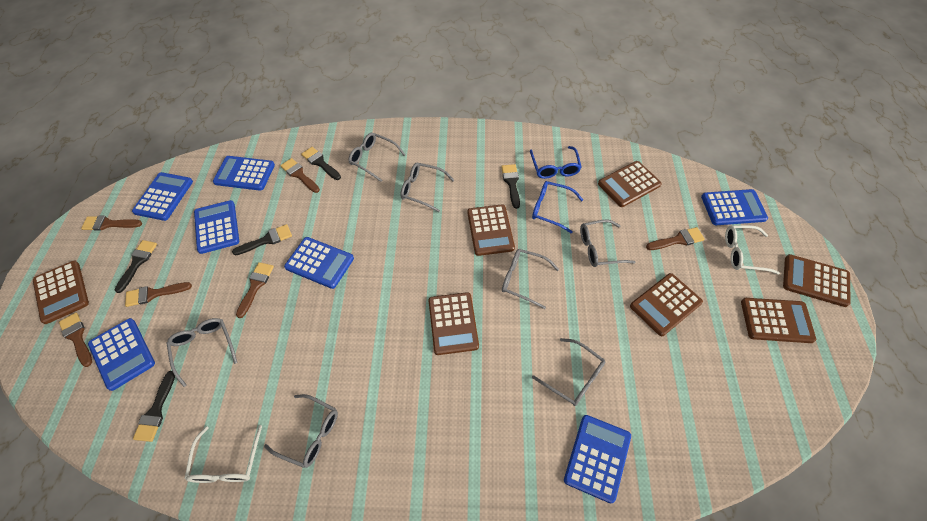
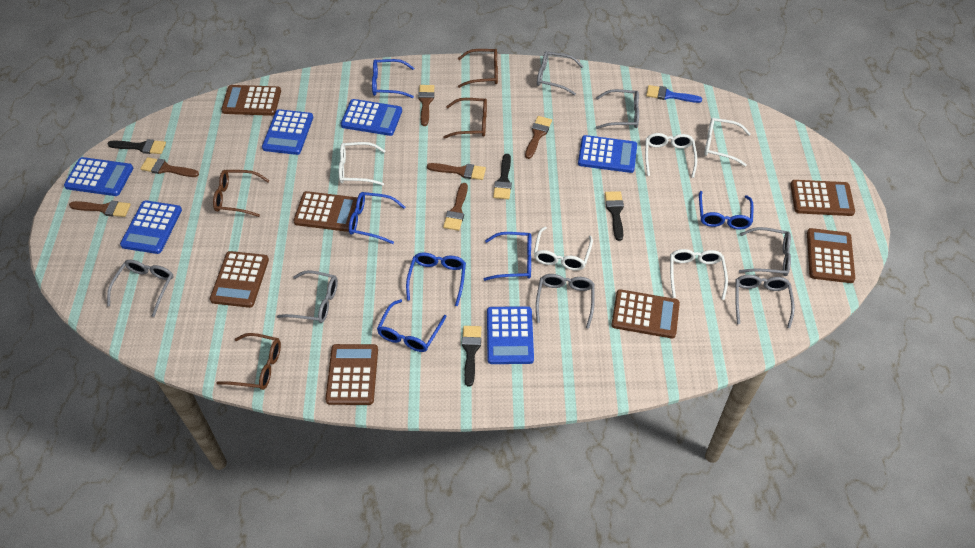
black brush: [115,240,157,293] [133,371,175,442] [232,224,292,256] [301,147,341,180] [501,164,520,209] = 5 -> [108,139,166,154] [462,326,482,386] [493,154,512,199] [605,191,624,241] = 4
blue brush: none = 0 -> [646,85,702,103] = 1
blue calculator: [88,318,155,391] [132,172,193,221] [194,200,239,254] [213,156,275,191] [284,237,354,289] [564,415,631,503] [701,189,768,225] = 7 -> [64,157,133,196] [120,200,182,254] [262,109,313,155] [341,99,402,136] [487,306,534,364] [578,135,637,173] = 6
blue glasses: [530,146,582,179] [532,181,583,234] = 2 -> [349,192,405,244] [372,59,414,98] [377,299,447,352] [406,253,466,306] [484,232,531,281] [699,191,753,229] = 6
brown glasses: none = 0 -> [213,170,270,217] [216,333,281,390] [443,98,487,139] [458,49,498,88] = 4
white glasses: [185,425,262,483] [725,225,780,275] = 2 -> [339,142,385,186] [534,227,593,271] [645,133,697,178] [670,249,728,300] [704,118,751,167] = 5

